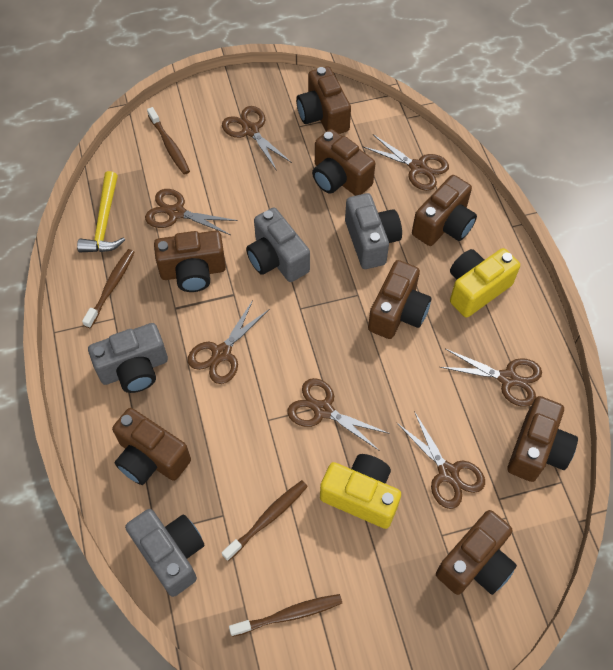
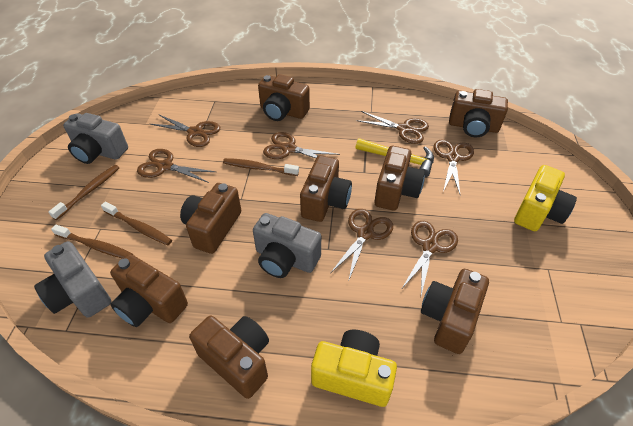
grey camera: [88,323,168,393] [125,509,205,597] [246,207,310,282] [345,193,402,269] = 4 -> [34,241,111,318] [63,113,128,164] [253,213,321,278] = 3

